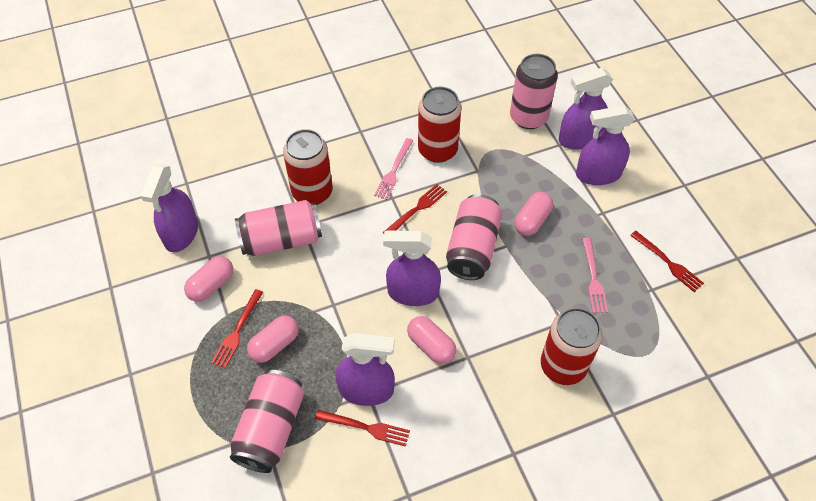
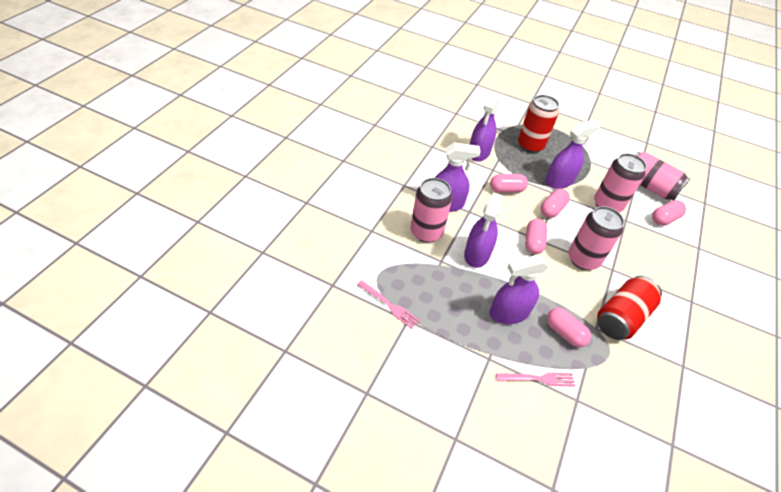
pink capsule: [184,256,233,302] [247,315,299,363] [407,316,456,364] [515,192,553,236] = 4 -> [490,174,528,193] [525,219,547,254] [541,188,570,218] [547,308,591,347] [652,200,686,226] = 5
red can: [283,129,333,205] [418,87,461,163] [541,308,602,385] = 3 -> [518,95,559,153] [597,276,662,340] = 2
red fork: [211,289,263,369] [315,410,410,447] [383,184,447,234] [630,231,704,292] = 4 -> none = 0

